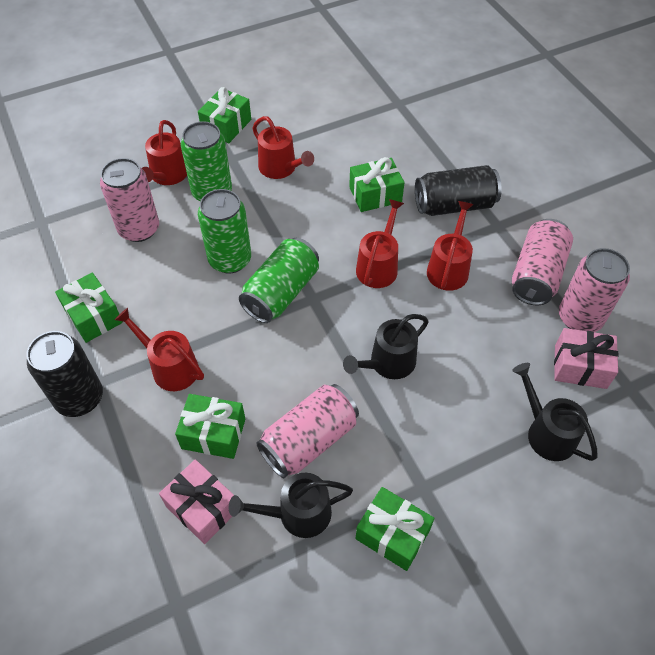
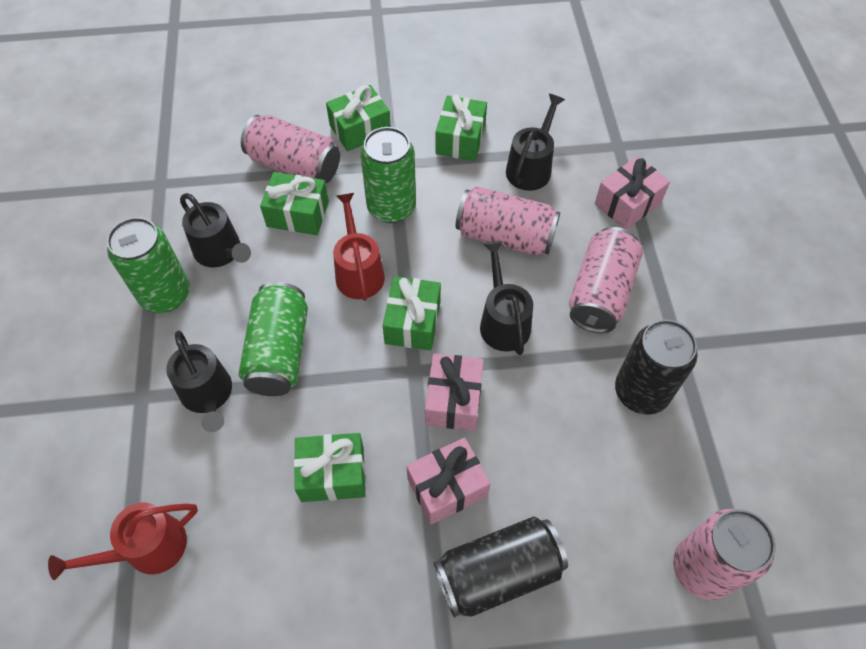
black watering can: [229,473,353,538] [343,314,429,379] [512,363,598,461] = 3 -> [166,330,232,432] [180,193,251,267] [480,241,533,355] [506,94,565,191] = 4
pink gift: [159,460,234,544] [554,328,618,389] = 2 -> [406,437,490,525] [425,353,484,431] [595,156,670,230] = 3
red watering can: [115,308,204,391] [142,120,187,185] [253,116,314,179] [356,199,404,288] [427,201,474,291] = 5 -> [48,502,198,580] [333,193,385,301] = 2

